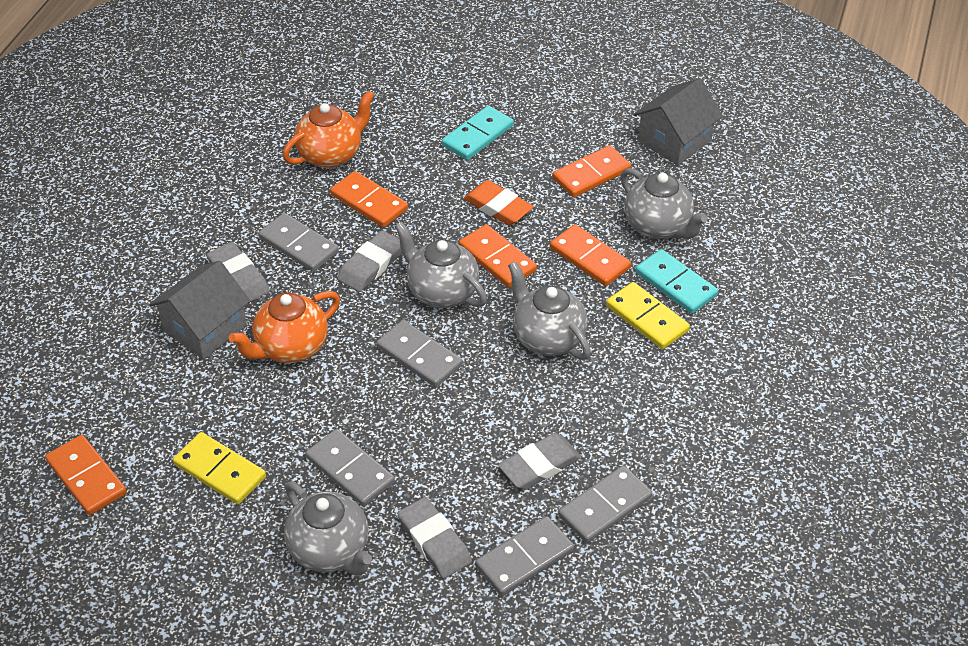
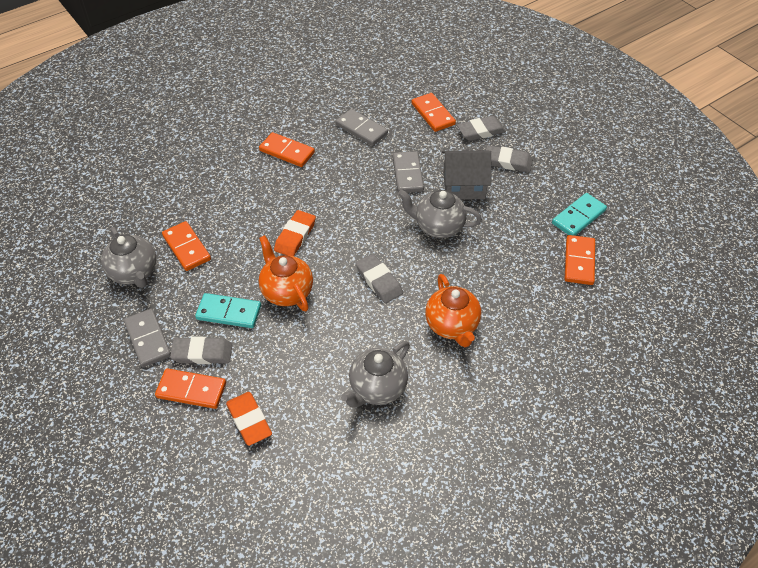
grey domino: [259,213,339,272] [306,429,395,506] [377,320,463,387] [475,516,574,596] [558,465,652,543] = 5 -> [124,308,171,367] [336,109,388,146] [393,151,424,193] = 3
grey house: [149,261,250,359] [634,78,723,165] = 2 -> [442,150,491,200] = 1
grey teapot: [284,482,372,575] [394,221,487,308] [508,261,590,360] [621,168,708,239] = 4 -> [101,227,156,288] [341,341,410,408] [398,189,482,238] = 3
orange eraser: [463,180,534,225] = 1 -> [226,392,272,446] [274,210,316,256] = 2
yellow domino: [173,432,266,504] [606,282,690,349] = 2 -> none = 0

